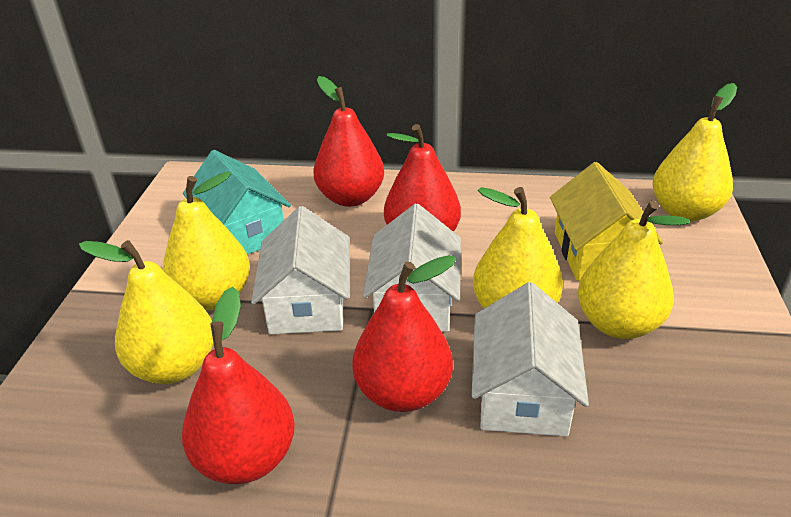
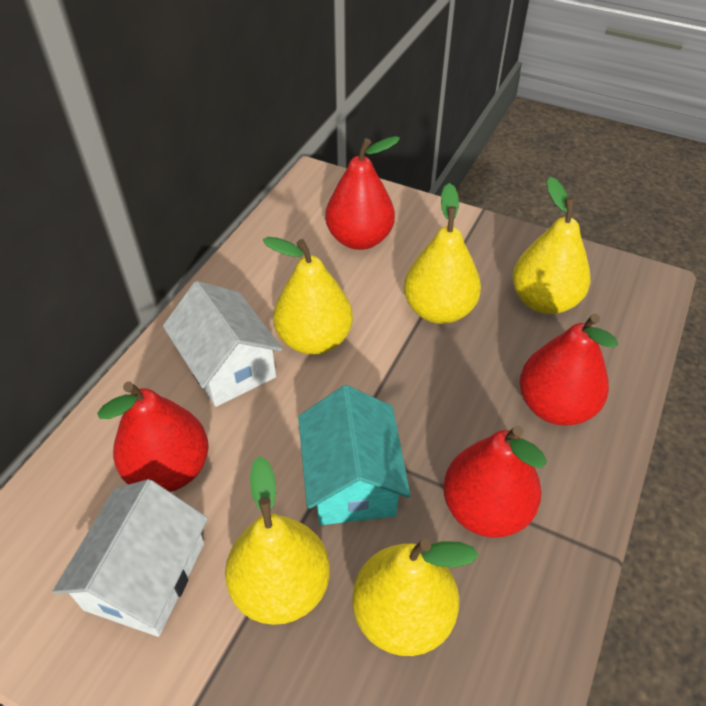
white house: [251,206,349,334] [363,204,461,332] [472,282,589,436] = 3 -> [52,479,208,637] [163,281,283,407] = 2
yellow house: [550,162,663,281] = 1 -> none = 0

